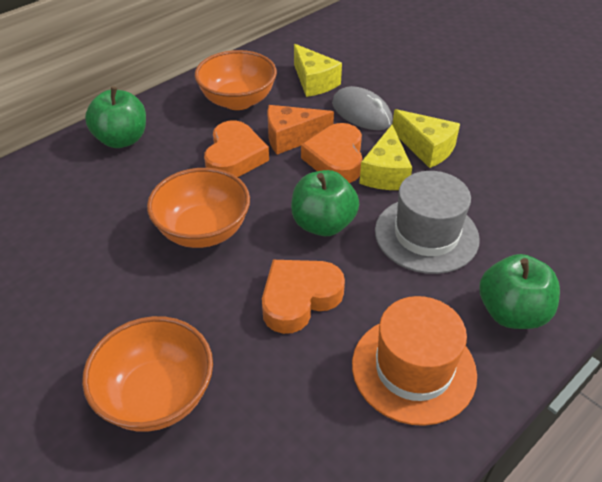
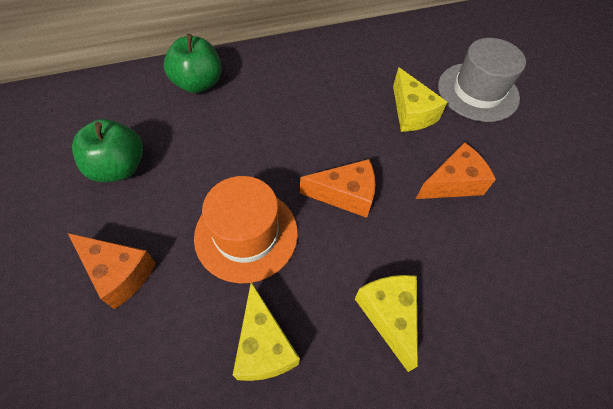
green apple: [85,86,146,148] [291,170,359,236] [479,254,560,329] = 3 -> [72,119,143,182] [164,34,221,93] = 2
grey mouse: [332,86,393,130] = 1 -> none = 0
orange bowl: [82,316,213,432] [147,168,250,248] [195,50,277,110] = 3 -> none = 0
orange cheese: [268,105,334,155] = 1 -> [68,233,156,309] [300,159,375,218] [416,142,496,199] = 3
orange heart: [204,120,269,177] [262,260,345,334] [301,123,363,183] = 3 -> none = 0

